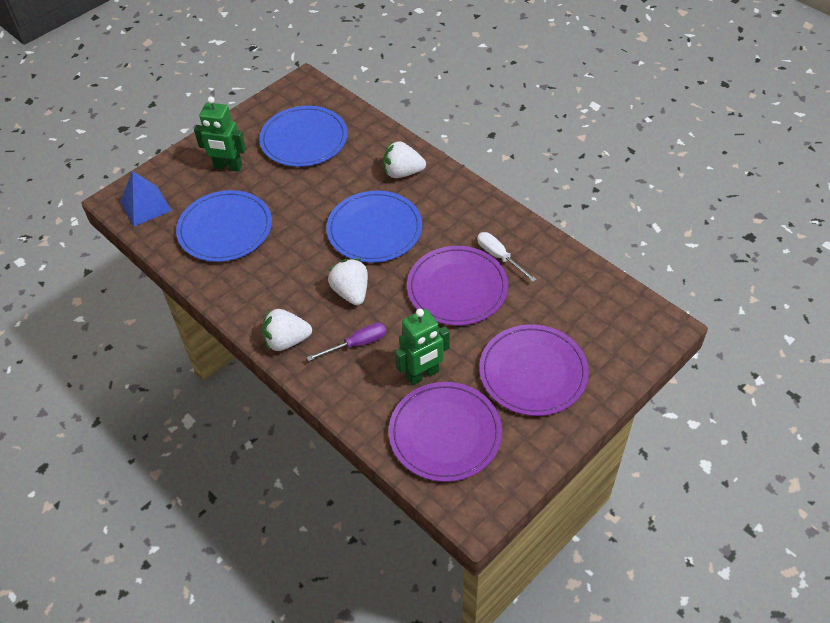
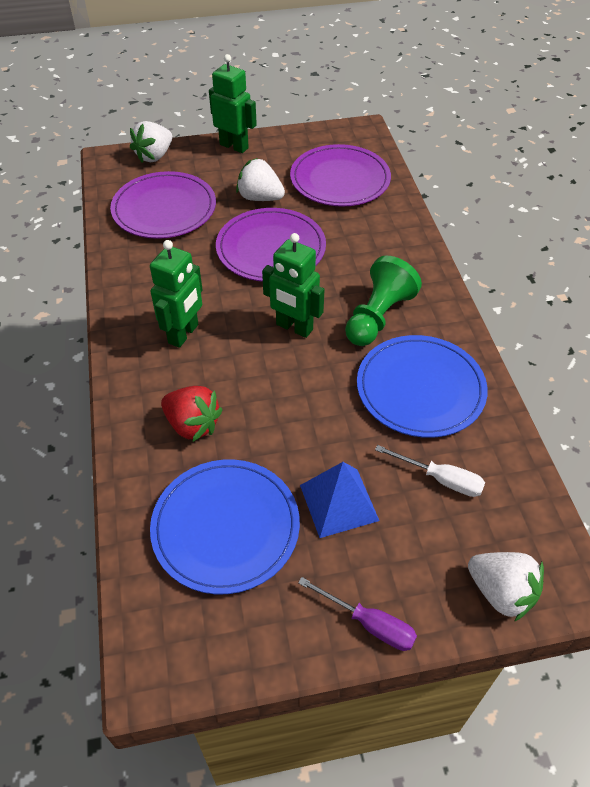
blue plate: [176,190,272,262] [259,106,348,167] [326,191,422,263] = 3 -> [150,459,300,594] [357,335,488,438] = 2
green pawn: none = 0 -> [345,256,422,346] = 1
green robot: [194,96,246,172] [395,309,450,385] = 2 -> [150,240,203,348] [209,54,257,153] [262,233,324,338] = 3
red strawberry: none = 0 -> [161,386,223,442] = 1

